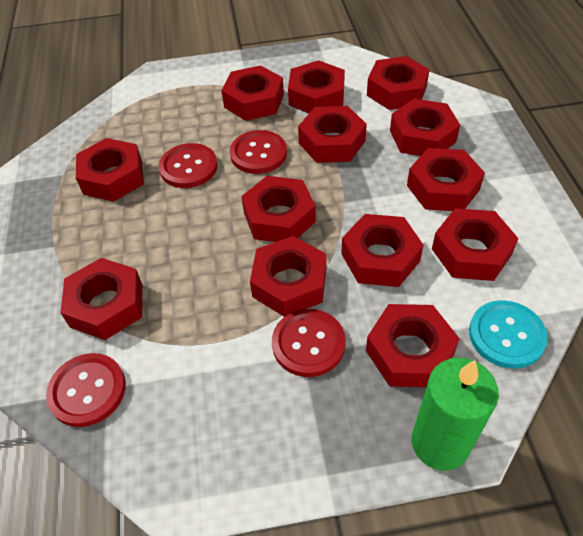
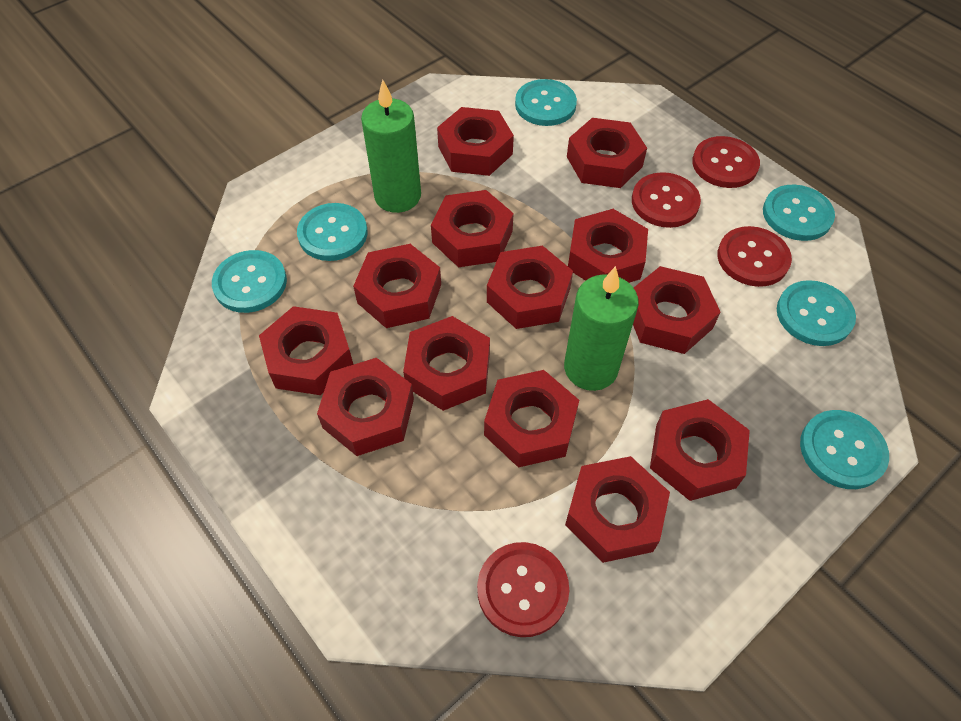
green candle: [412,357,499,471] = 1 -> [361,80,421,213] [564,266,639,391] = 2
turquoise button: [469,300,548,369] = 1 -> [212,250,287,313] [297,203,367,261] [515,79,577,126] [763,185,835,241] [777,280,856,346] [800,410,889,489] = 6

